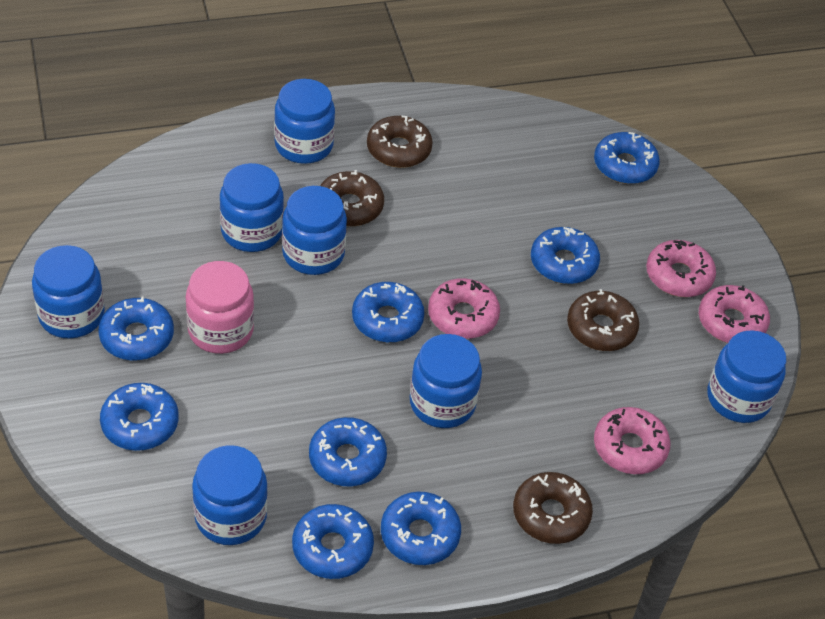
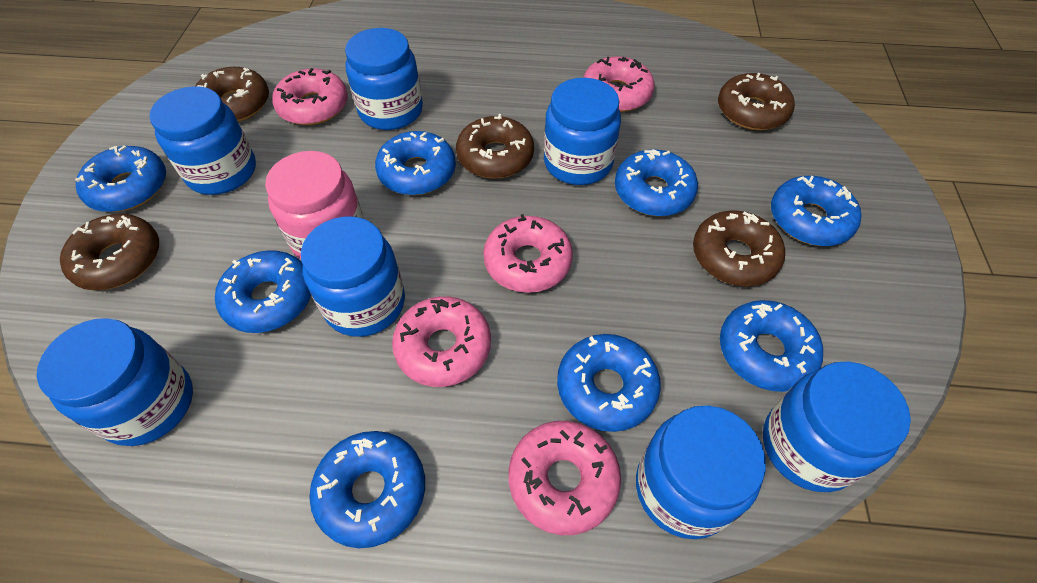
brown donut: [320,170,384,226] [367,116,433,168] [513,472,593,544] [567,289,639,351] = 4 -> [60,214,159,290] [195,67,269,122] [456,114,534,179] [693,210,785,287] [718,73,795,130] = 5
pink donut: [428,278,500,339] [594,407,670,474] [646,240,716,297] [699,285,770,343] = 4 -> [272,68,348,125] [392,296,491,387] [483,214,573,293] [508,421,621,535] [583,56,655,112] = 5

